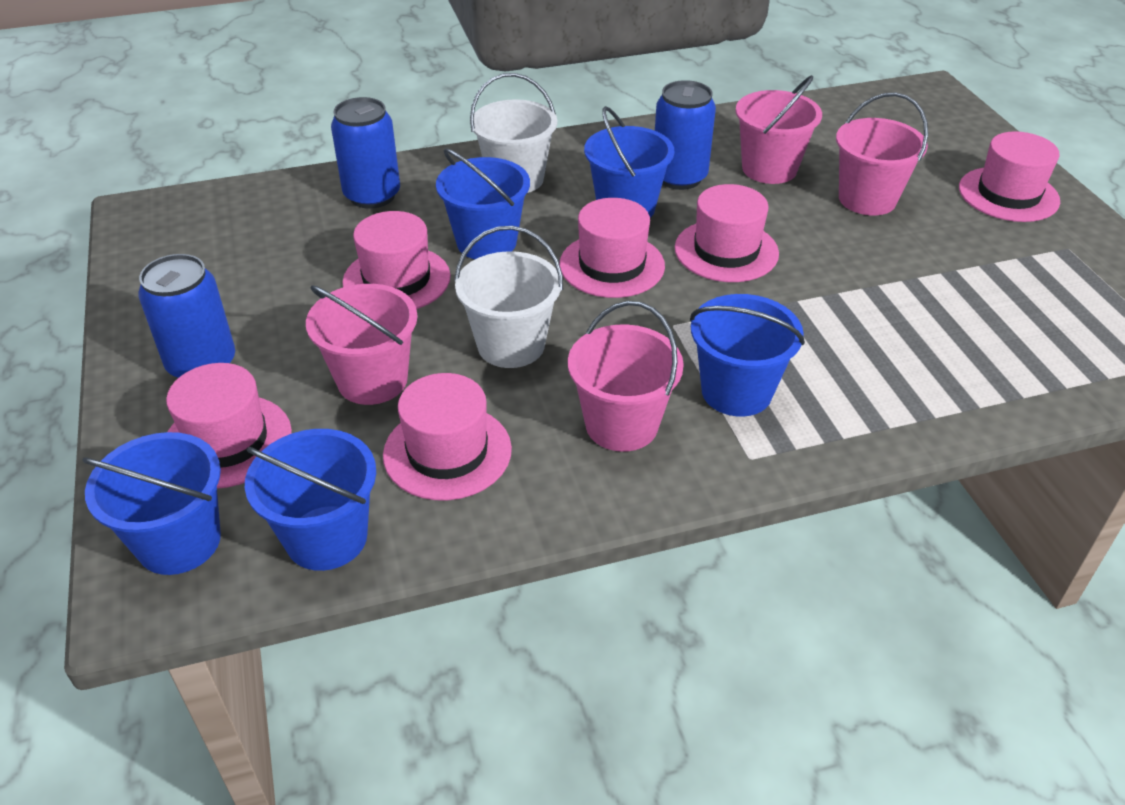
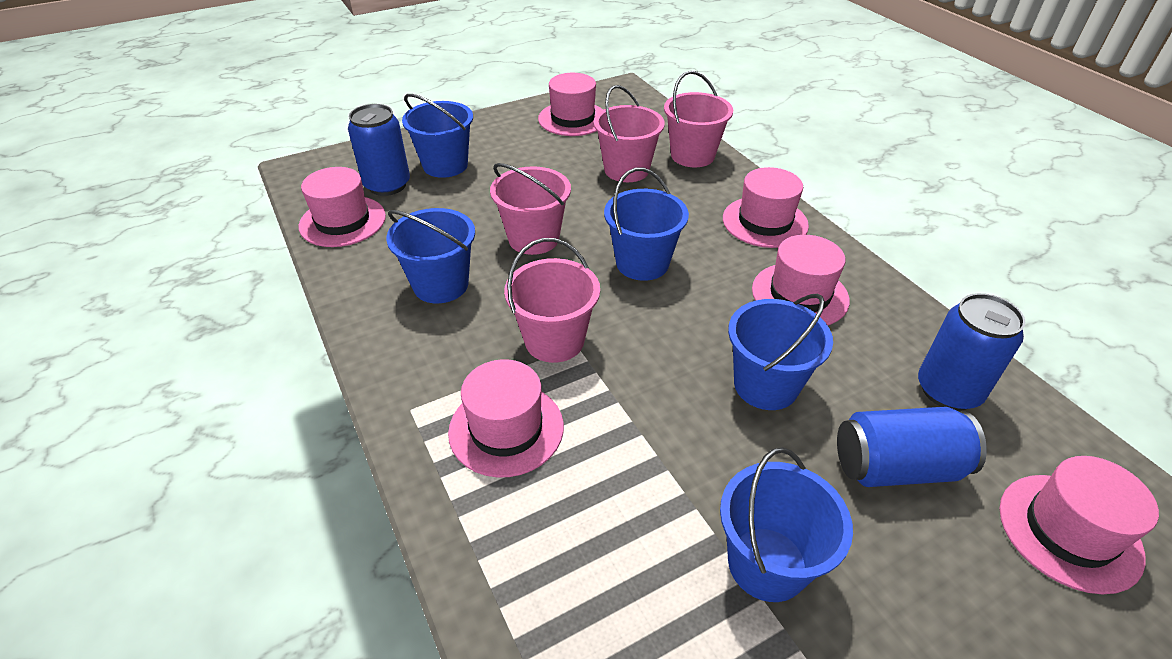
white bucket: [454,226,563,368] [470,73,557,193] = 2 -> none = 0

